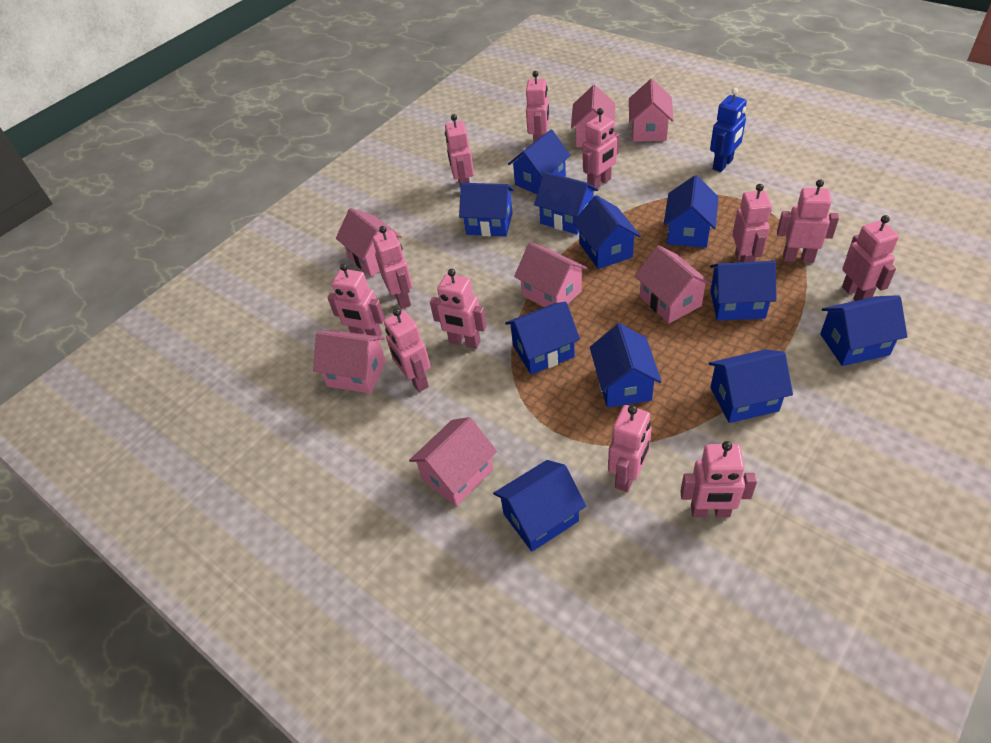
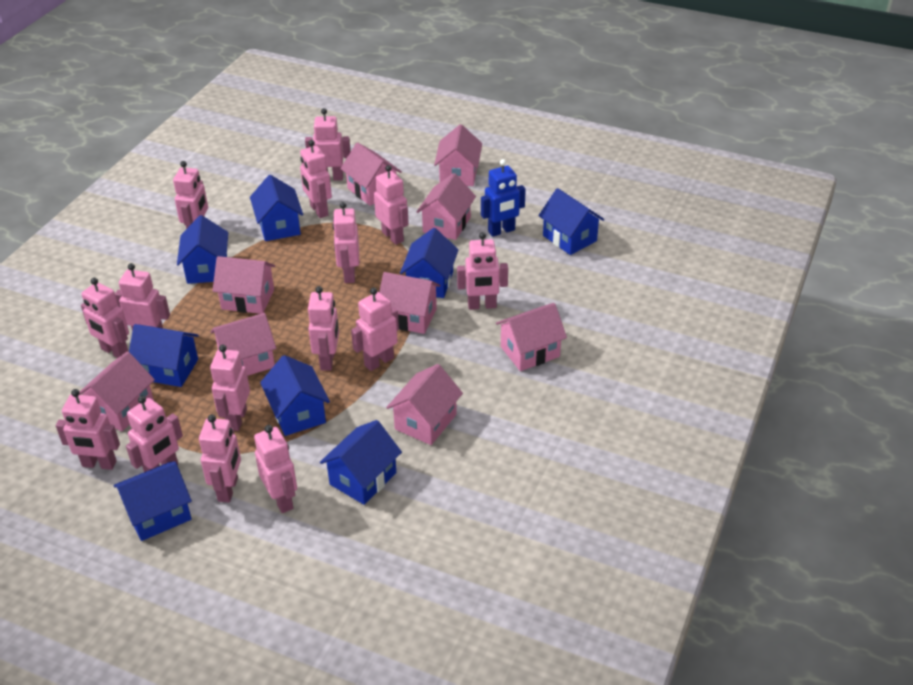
blue house: [459,183,514,236] [493,460,586,551] [505,301,580,374] [508,130,571,194] [534,172,598,234] [573,195,641,269] [590,323,662,408] [664,175,719,248] [709,350,793,423] [710,261,776,321] [820,295,908,366] = 11 -> [114,461,192,541] [129,324,199,387] [177,215,228,284] [250,175,303,241] [260,355,330,436] [320,420,402,505] [400,228,459,298] [538,188,604,255] = 8
pink house: [313,330,386,394] [336,208,402,277] [409,417,497,506] [514,243,587,307] [571,85,615,147] [629,79,674,142] [635,245,712,323] = 7 -> [79,351,155,431] [210,313,276,376] [213,256,275,314] [340,142,402,206] [379,272,440,334] [386,364,463,445] [417,173,476,240] [434,124,482,186] [496,303,567,371] = 9
pink robot: [327,263,385,336] [372,226,413,309] [384,308,431,392] [430,269,487,349] [445,114,474,188] [526,71,549,143] [583,108,619,191] [608,405,652,492] [680,441,757,517] [732,184,772,262] [777,179,839,263] [842,215,899,301] = 12 -> [56,389,120,470] [81,278,129,358] [115,263,170,331] [126,396,183,472] [173,161,208,229] [199,414,241,502] [210,345,250,431] [254,425,297,513] [300,140,332,218] [305,108,351,181] [308,286,339,371] [332,202,359,283] [351,288,399,371] [374,165,409,245] [457,232,508,310] = 15

